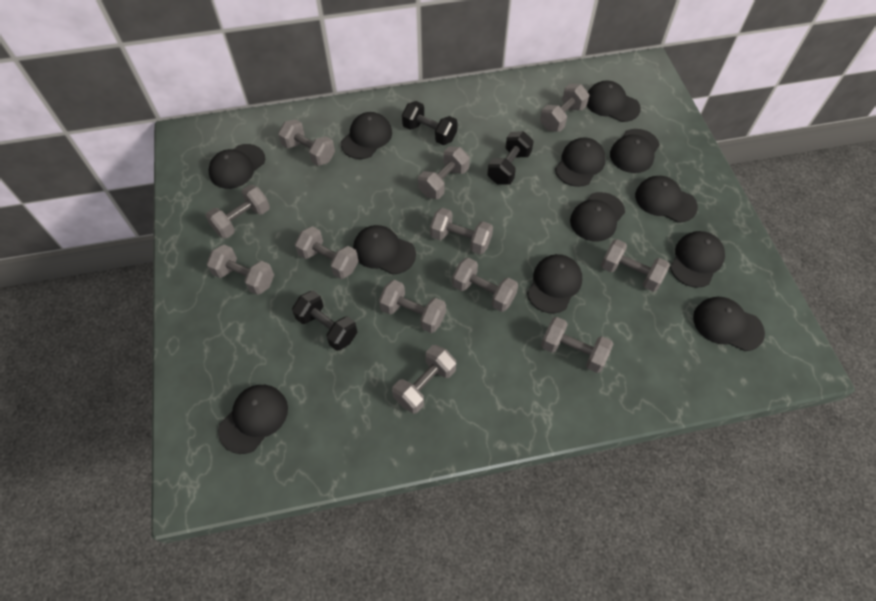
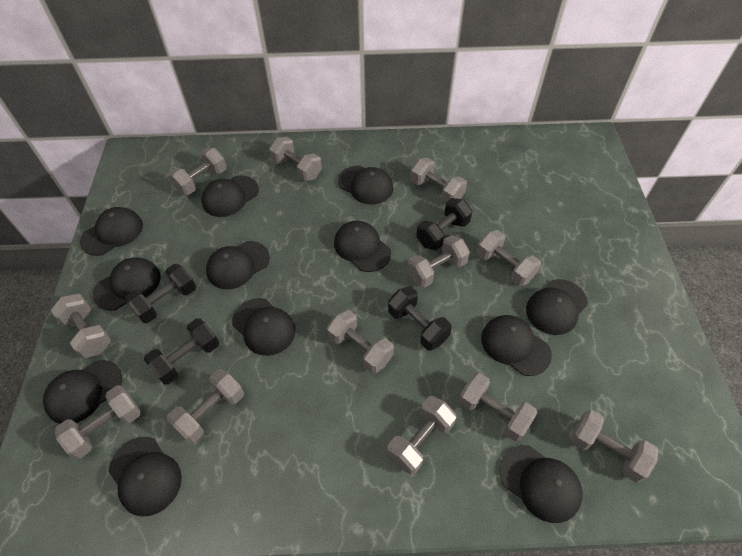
black dumbbell: [292,290,357,351] [402,101,458,145] [487,131,534,185] = 3 -> [125,264,196,323] [144,318,219,385] [388,287,452,351] [416,198,472,250] = 4

